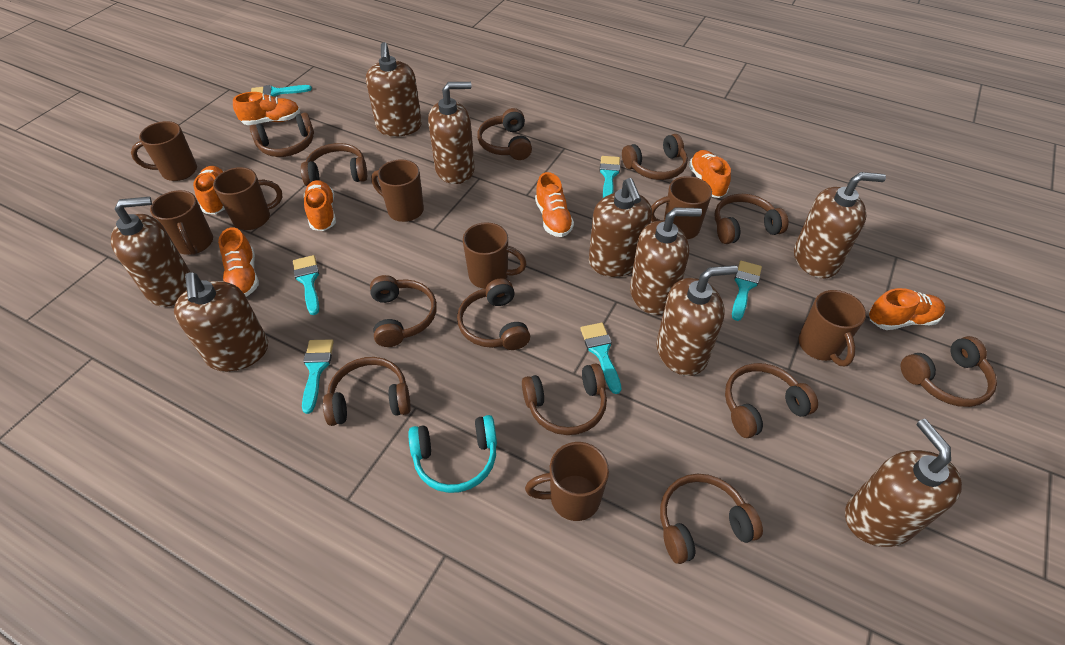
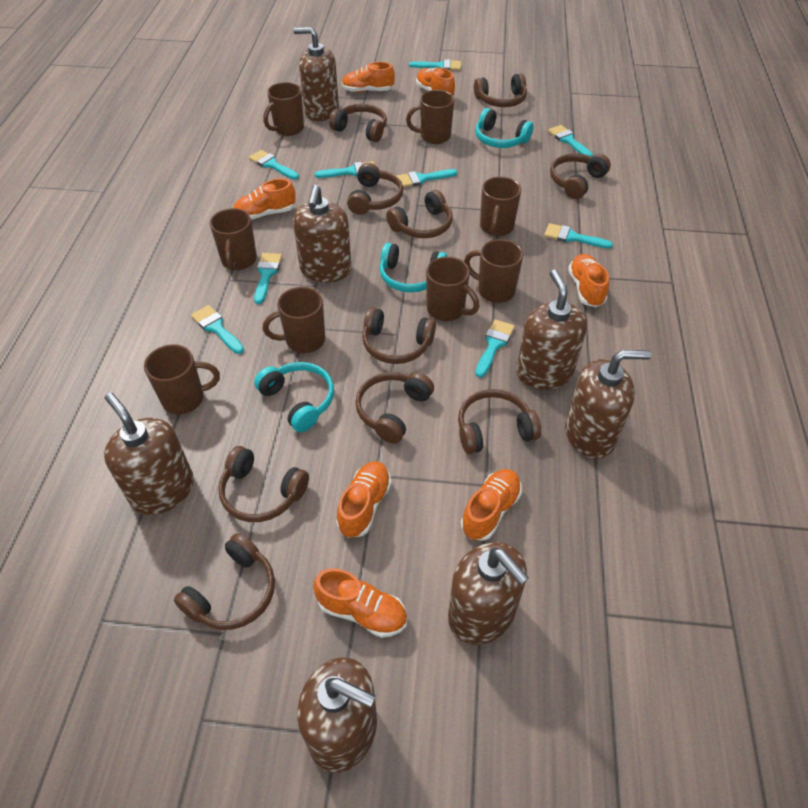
brown headphones: [250,112,314,157] [301,143,367,186] [323,357,411,426] [370,275,437,347] [457,278,530,350] [477,108,532,160] [522,363,607,435] [622,134,688,180] [660,473,763,564] [715,194,789,244] [725,363,818,438] [901,336,997,407] = 12 -> [174,533,275,630] [218,446,309,522] [329,104,387,142] [347,163,403,215] [355,372,434,444] [362,307,436,364] [386,190,452,238] [458,389,541,454] [474,73,527,107] [550,153,611,199] = 10
brown soap dispenser: [111,197,191,307] [174,273,268,372] [366,42,422,137] [428,82,475,184] [589,178,652,277] [630,208,702,315] [656,265,738,376] [794,172,886,278] [845,419,962,547] = 9 -> [104,392,194,515] [293,185,352,283] [294,27,339,121] [297,657,377,773] [448,542,529,645] [516,270,587,390] [565,350,651,458] = 7
turquoise brush: [251,85,312,97] [293,255,319,315] [302,339,334,414] [580,323,621,394] [599,156,620,198] [732,261,762,321] = 6 -> [191,305,244,354] [249,150,299,180] [254,253,282,304] [315,161,375,178] [396,169,457,187] [409,59,461,71] [475,319,515,378] [544,223,613,249] [548,125,593,157] = 9
turquoise headphones: [408,415,497,493] = 1 -> [254,362,334,432] [380,243,447,292] [475,108,534,148] = 3

